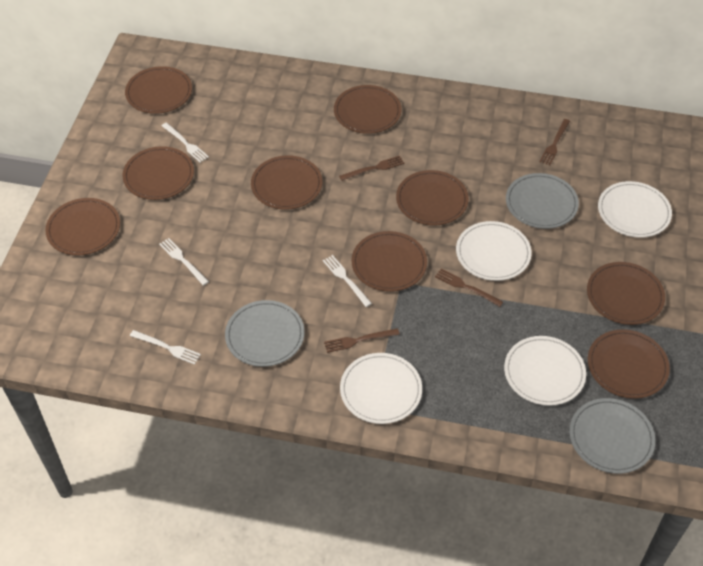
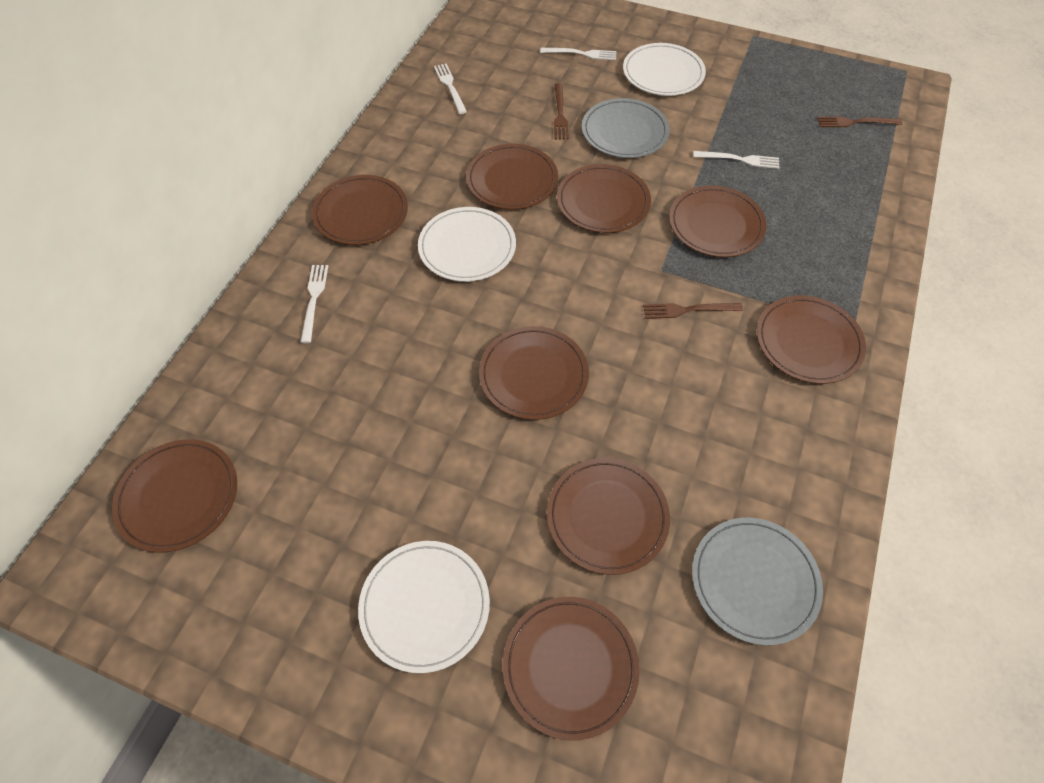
brown fork: [324,328,400,353] [339,156,404,181] [435,268,503,307] [540,119,570,166] = 4 -> [554,83,569,139] [643,303,743,319] [817,117,903,127] = 3
grey plate: [225,300,305,367] [506,173,579,229] [570,398,655,474] = 3 -> [582,98,670,158] [692,518,823,646] = 2
white plate: [340,353,422,424] [456,221,532,281] [504,336,586,406] [598,181,672,238] = 4 -> [358,541,490,673] [418,207,516,282] [623,43,706,96] = 3

